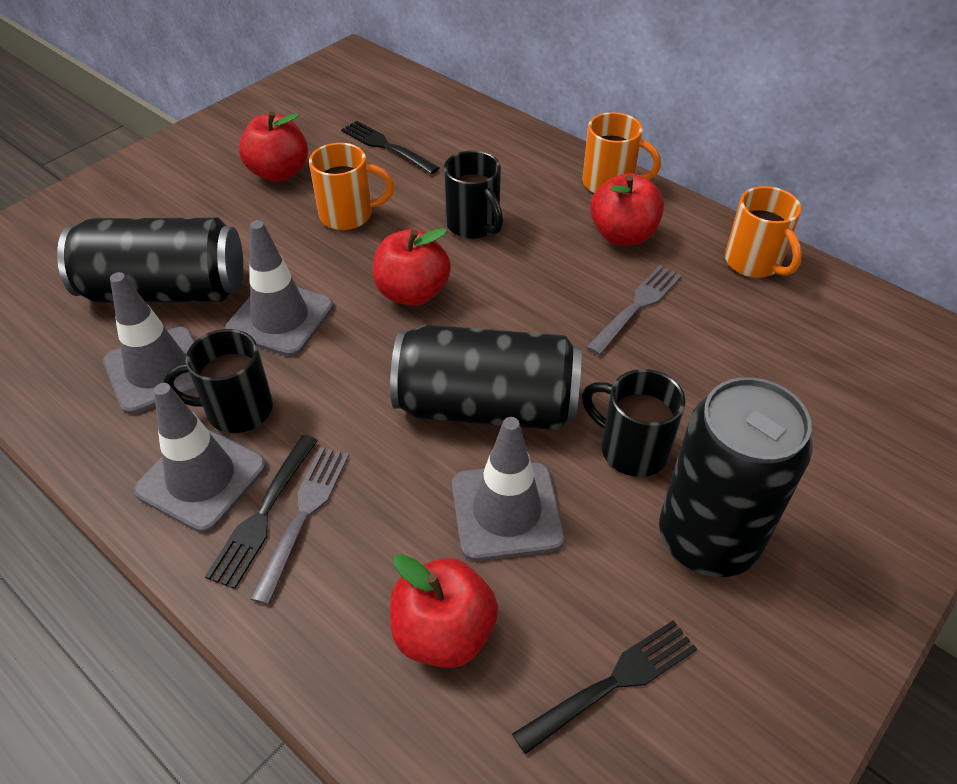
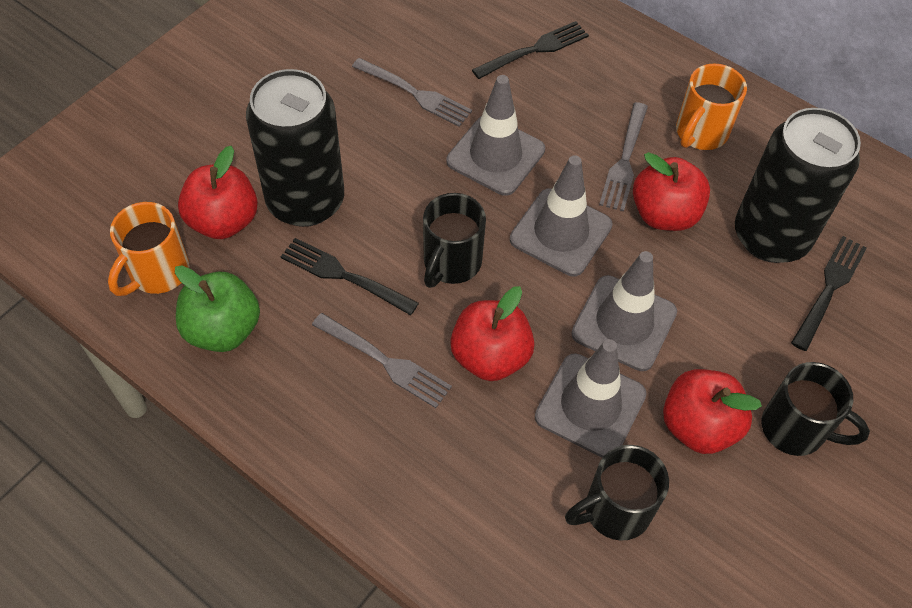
black can: [57,218,243,303] [390,324,582,430] [659,377,813,577] = 3 -> [246,69,344,227] [735,108,861,263] = 2
green apple: none = 0 -> [175,265,260,352] = 1
grey fork: [250,447,349,605] [586,265,682,355] = 2 -> [312,313,452,408] [352,58,472,127] [599,102,648,212] = 3
orange mug: [309,143,394,230] [583,112,661,193] [725,186,802,278] = 3 -> [108,202,189,296] [676,64,747,150] = 2

